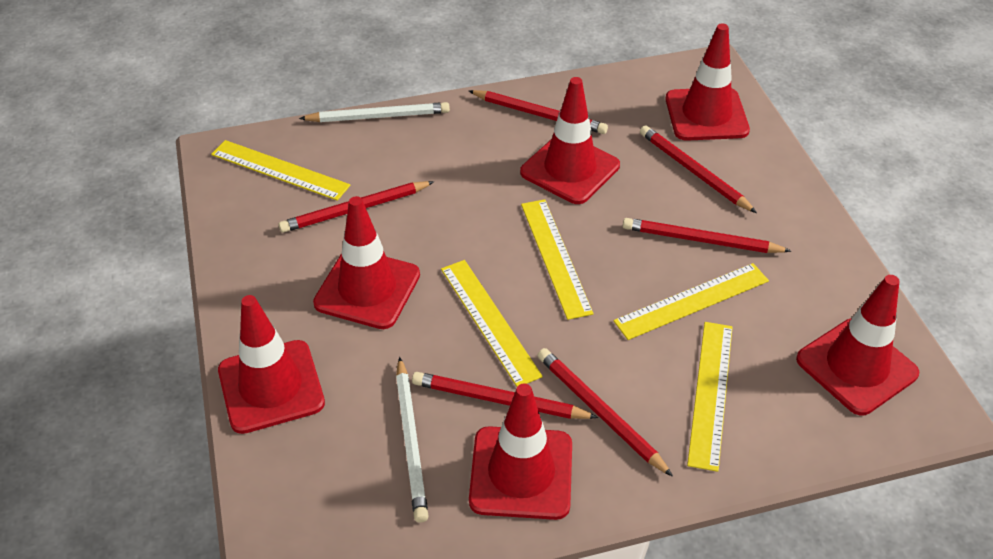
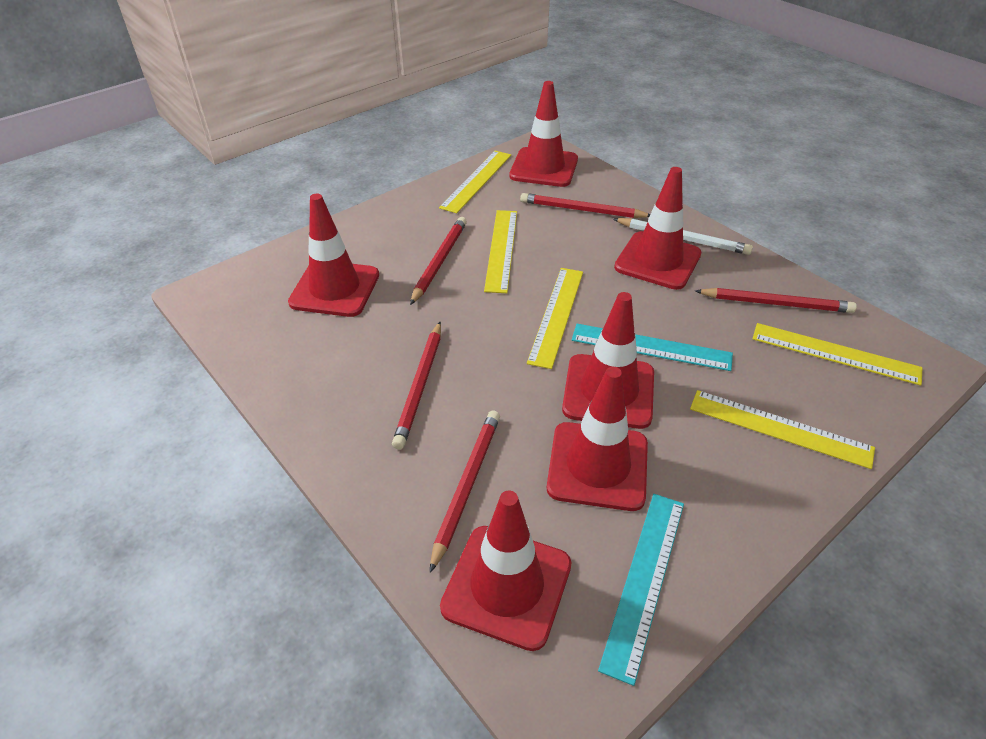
red pencil: [278,181,434,233] [412,372,598,419] [469,90,608,134] [537,348,673,477] [623,218,791,253] [640,125,757,213] = 6 -> [392,322,441,449] [410,217,467,305] [430,411,500,573] [520,193,650,218] [695,288,857,313] = 5
turquoise ruler: none = 0 -> [572,324,733,371] [598,494,684,686] = 2
white pencil: [299,102,450,122] [396,357,429,523] = 2 -> [613,218,753,255] = 1

